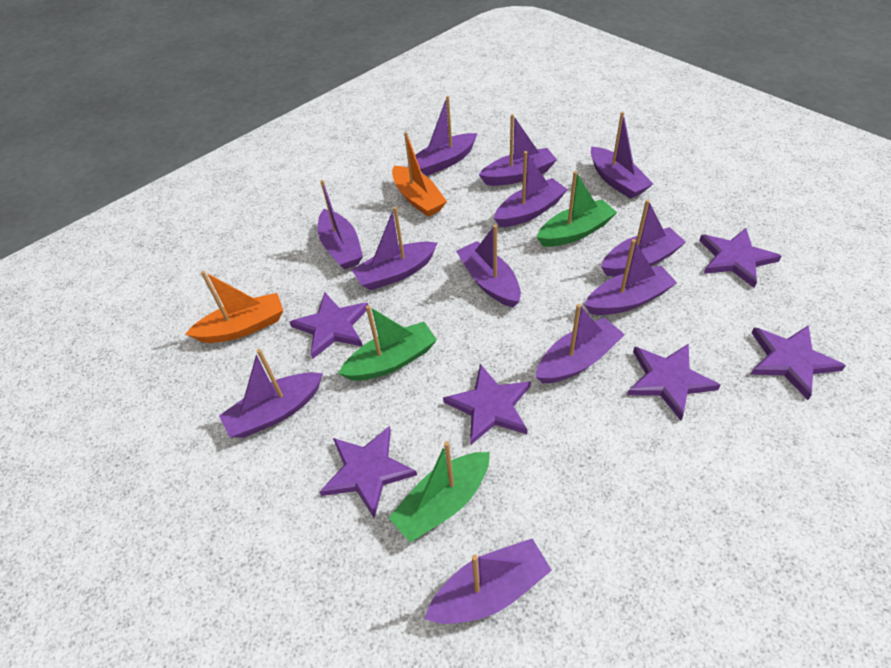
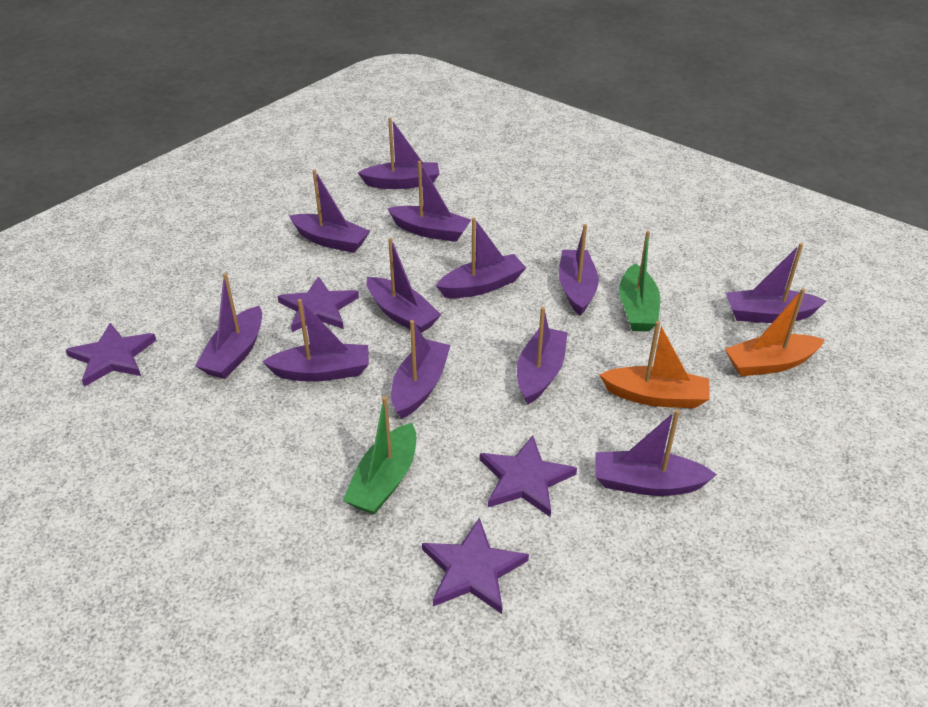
green boat: [338,305,437,381] [388,441,490,543] [537,171,617,247] = 3 -> [343,396,416,515] [619,231,660,332] = 2
purple star: [290,292,368,359] [320,426,417,518] [443,364,531,445] [627,343,721,421] [699,228,781,288] [750,325,846,400] = 6 -> [66,323,156,387] [278,276,359,332] [422,517,529,614] [480,435,577,517] = 4

